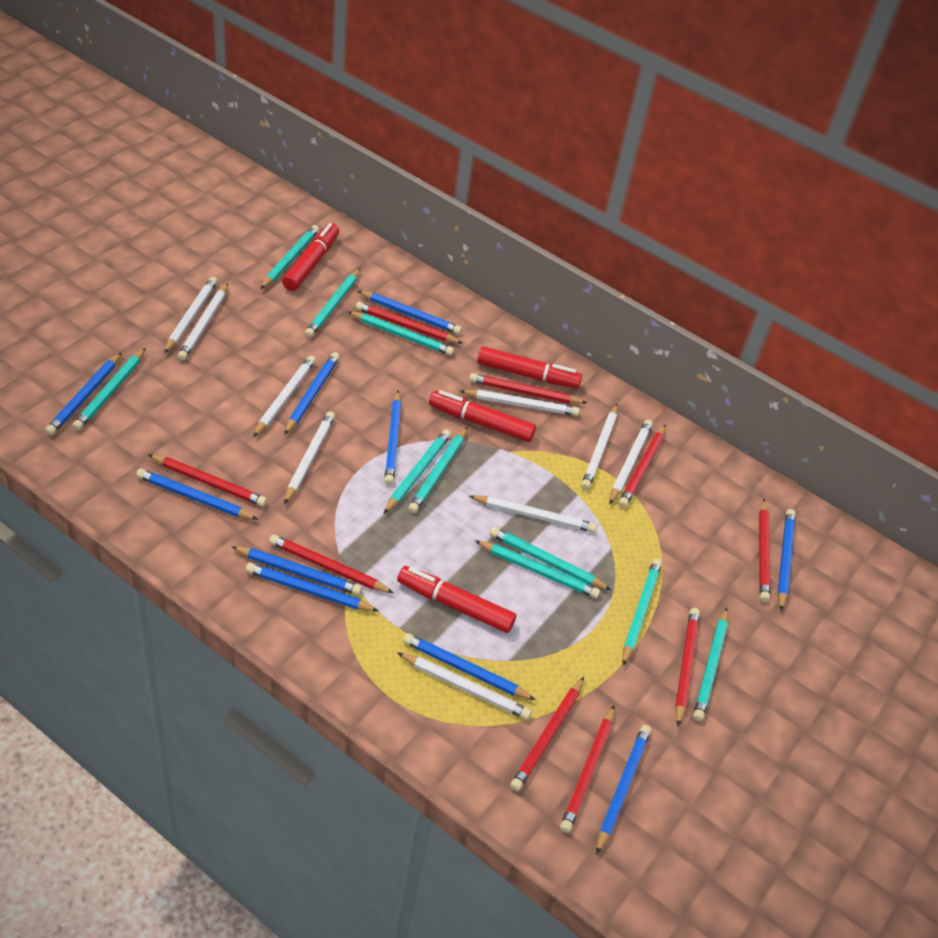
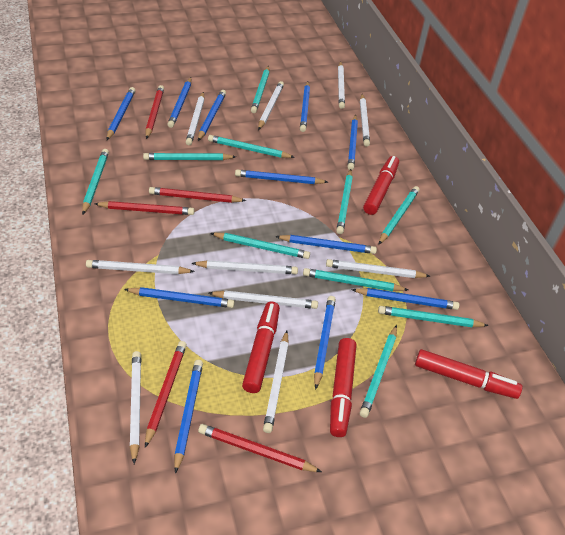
blue pencil: [45,352,122,435] [136,469,258,520] [231,546,362,595] [246,563,379,611] [284,352,340,435] [358,291,462,335] [384,391,401,485] [403,633,536,700] [596,725,651,855] [777,509,796,611] = 10 -> [107,87,136,140] [124,287,235,308] [167,77,191,128] [174,360,203,474] [198,90,226,141] [235,169,328,184] [275,235,377,254] [300,81,310,132] [314,296,336,390] [348,114,358,170] [351,288,460,310] = 11
red pencil: [148,454,267,506] [269,534,394,593] [356,302,463,344] [469,373,587,404] [510,677,584,791] [560,706,614,833] [618,425,665,508] [675,608,700,727] [759,499,770,602] = 9 -> [95,201,194,215] [145,85,164,139] [145,341,187,448] [149,187,246,203] [198,424,322,472] = 5
white pencil: [164,277,217,354] [177,283,228,361] [253,356,316,437] [284,411,335,504] [398,653,531,720] [460,390,580,416] [469,495,597,533] [581,404,618,490] [610,420,653,504] = 9 -> [86,260,195,274] [130,351,141,464] [186,92,205,145] [192,260,298,274] [209,291,318,309] [258,81,284,130] [263,331,289,433] [326,259,430,278] [338,61,345,109] [360,94,370,147] = 10

